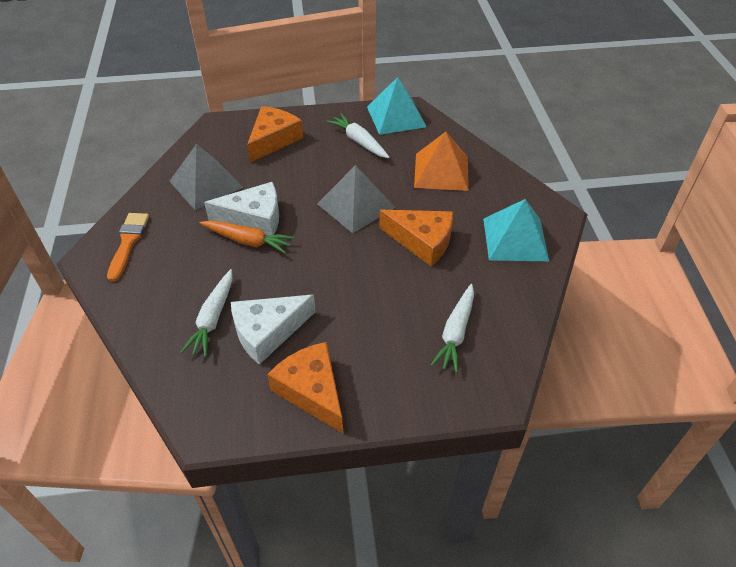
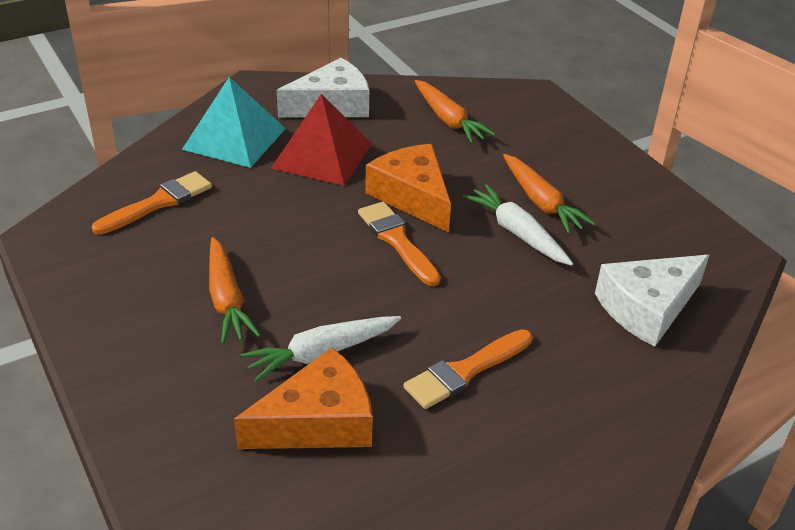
grey pyramid: [169,144,244,210] [317,165,395,234] = 2 -> none = 0
orange brush: [107,213,149,282] = 1 -> [92,171,212,235] [358,202,441,286] [403,329,532,409] = 3
orange carrot: [200,220,294,254] = 1 -> [209,237,261,344] [415,80,496,143] [503,154,596,234] = 3
orange cheese: [247,106,303,163] [267,342,343,433] [379,210,453,266] = 3 -> [234,348,373,449] [365,144,451,233] = 2
orange pyramid: [414,132,469,191] = 1 -> none = 0
red pyramid: none = 0 -> [271,94,372,186] = 1
turquoise pyramid: [367,77,427,135] [483,199,549,261] = 2 -> [182,77,286,168] = 1
white carrot: [180,269,233,357] [326,113,390,158] [431,284,474,373] = 3 -> [241,316,401,382] [463,184,573,266] = 2

